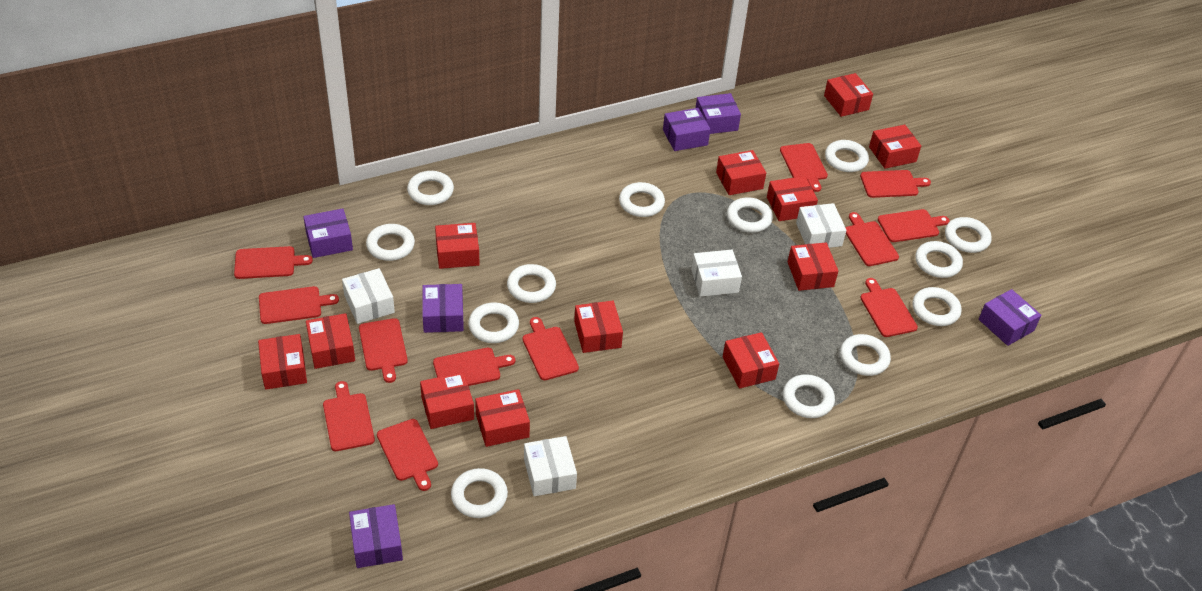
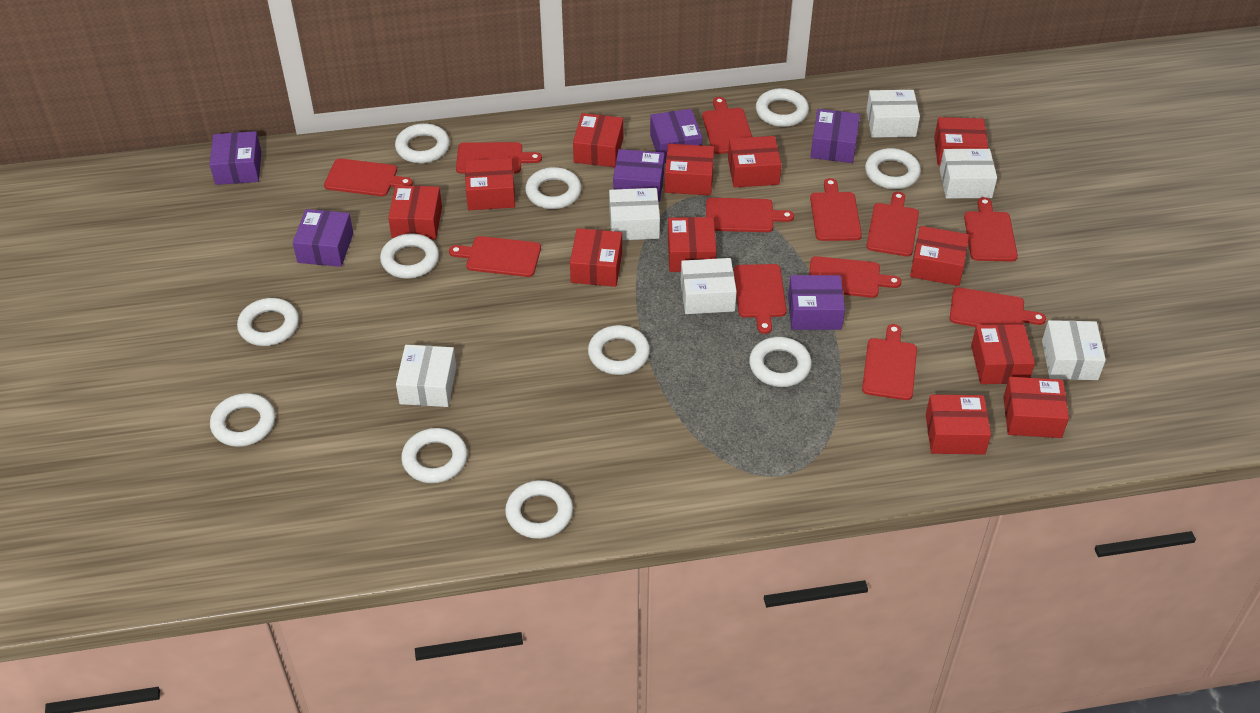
white box: [342,268,395,324] [524,436,577,496] [691,250,742,297] [796,203,846,248] = 4 -> [396,345,456,407] [609,188,660,240] [681,258,737,314] [866,90,920,138] [940,149,997,198] [1042,320,1106,380] = 6
white ring: [366,224,415,261] [407,171,454,205] [451,468,508,518] [468,302,519,343] [507,264,556,303] [619,182,665,217] [727,197,773,233] [783,374,835,418] [825,140,869,172] [840,334,891,376] [912,287,962,326] [915,241,963,278] [945,217,992,253] = 13 -> [210,393,275,447] [237,298,299,346] [380,234,439,278] [395,123,450,163] [401,428,467,483] [505,480,573,539] [525,167,581,209] [588,325,650,375] [749,337,812,387] [756,88,809,127] [865,148,921,189] = 11

